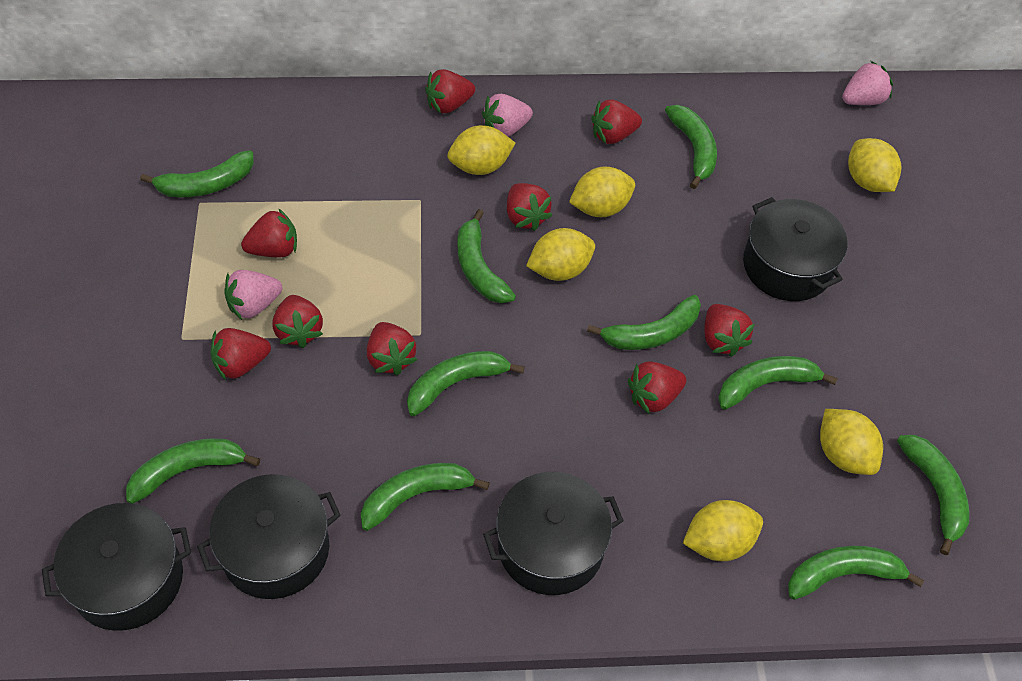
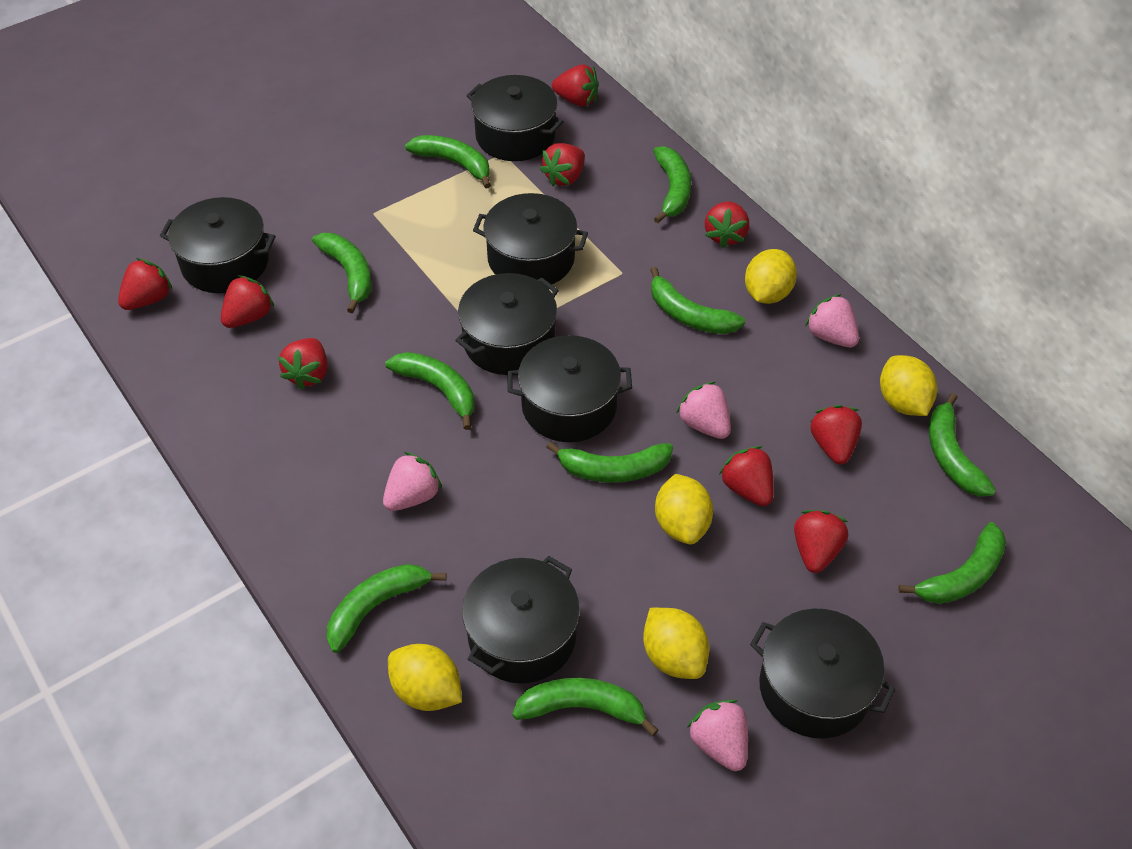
black pot: [42,503,191,631] [197,474,341,599] [483,472,623,595] [743,197,848,301] = 4 -> [160,197,275,293] [455,273,559,375] [462,556,580,683] [466,75,564,161] [473,193,588,285] [507,335,632,442] [750,609,896,738] = 7
pink strawberry: [224,270,282,320] [482,94,533,137] [842,61,893,105] = 3 -> [383,452,442,511] [676,382,731,439] [687,700,748,771] [805,294,859,347] = 4
yellow lemon: [448,125,515,175] [526,228,595,281] [569,167,635,217] [683,500,763,561] [820,409,883,475] [848,138,901,192] = 6 -> [388,644,462,711] [643,608,709,679] [655,474,713,544] [745,249,797,304] [880,355,937,416] = 5

